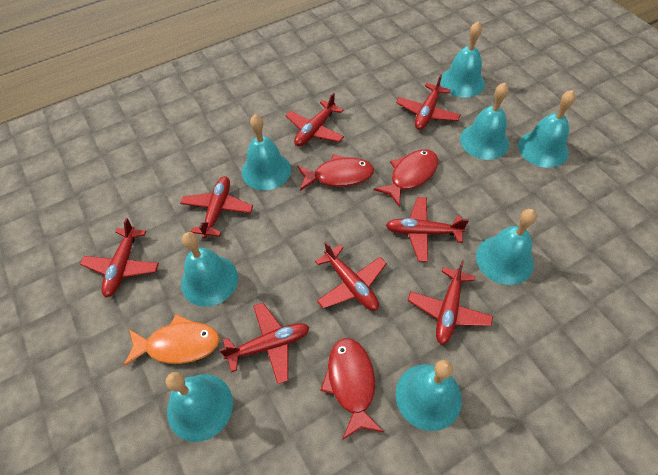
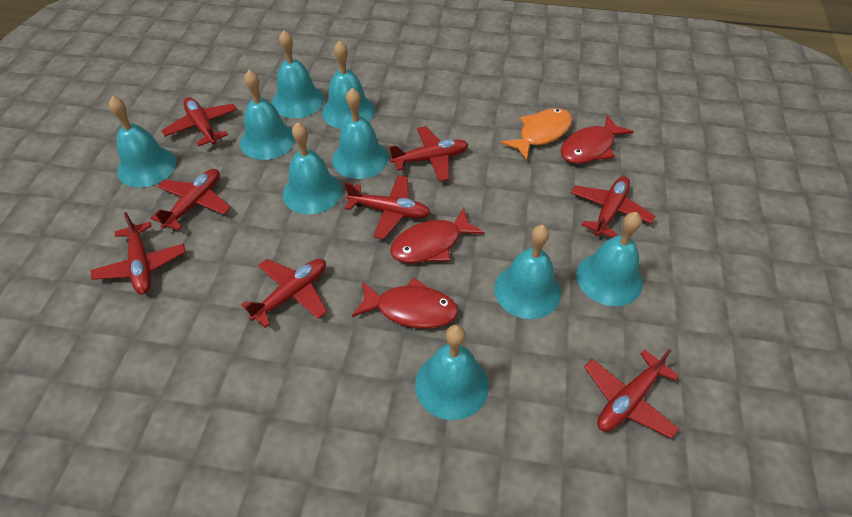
turquoise bell: [166,372,233,442] [181,232,238,307] [241,114,291,191] [396,360,462,431] [440,22,485,98] [460,83,509,160] [476,209,537,285] [518,90,576,168] = 8 -> [109,96,176,188] [240,70,295,160] [272,30,324,118] [283,122,342,214] [322,40,375,129] [332,88,388,179] [415,325,489,420] [494,225,561,319] [576,212,643,306] = 9

